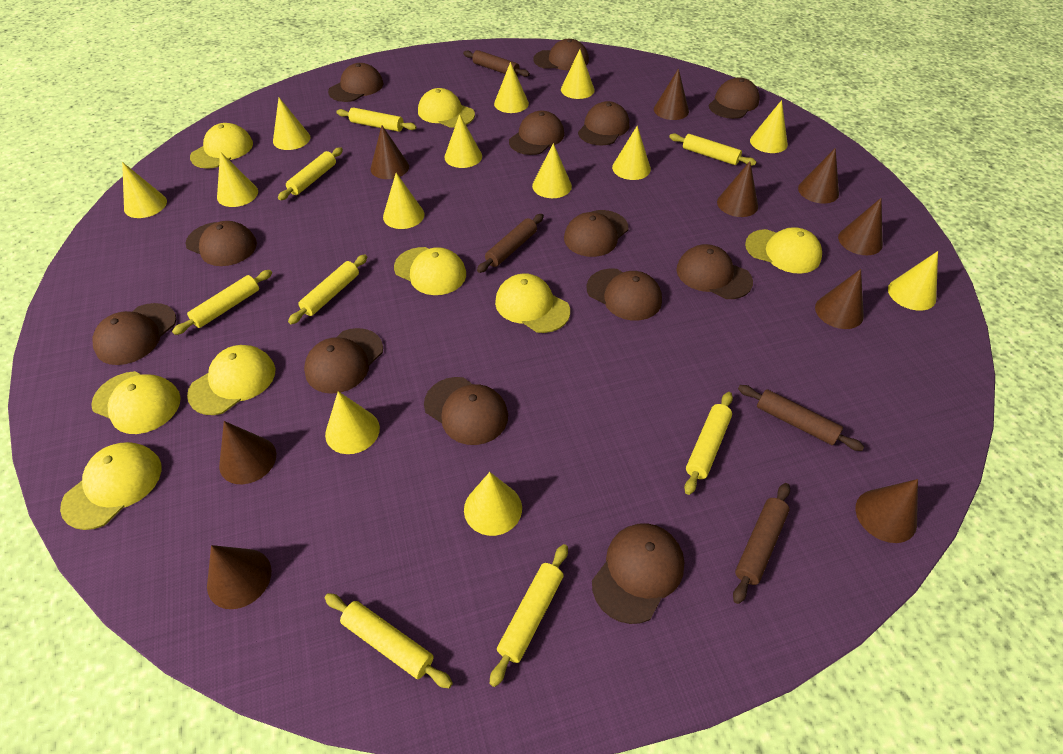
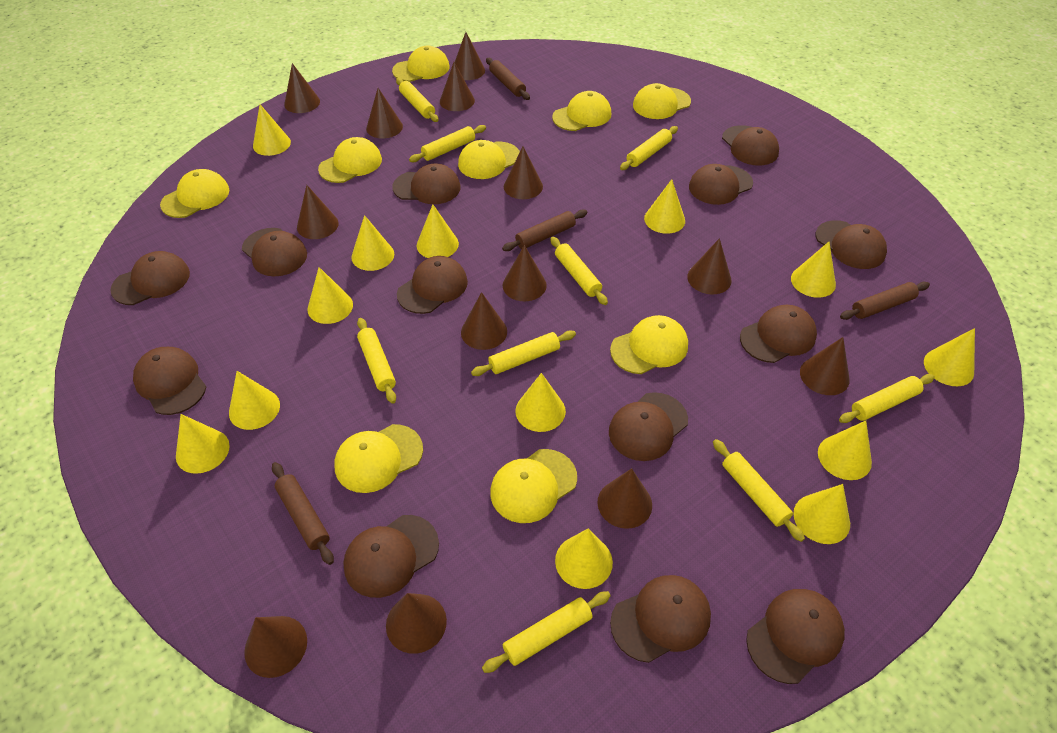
brown cone: [207,545,271,609] [219,421,276,484] [370,126,409,179] [654,68,689,120] [717,161,758,217] [798,148,839,203] [815,269,864,329] [838,198,883,255] [855,479,918,543] = 9 -> [244,616,307,678] [284,63,320,113] [297,185,339,239] [366,88,403,138] [386,593,447,654] [440,62,475,111] [455,32,485,80] [461,292,507,350] [503,245,547,301] [504,147,543,199] [598,468,652,529] [687,238,731,294] [800,337,850,395] = 13
yellow cap: [60,442,162,530] [91,371,181,434] [187,345,275,415] [190,123,253,169] [394,247,466,295] [418,88,475,128] [495,273,570,333] [745,227,822,273] = 8 -> [160,169,229,218] [318,137,382,183] [334,424,423,493] [392,46,450,82] [458,140,520,179] [490,449,577,523] [552,91,611,131] [610,315,688,374] [633,83,691,119] = 9
yellow rolling pin: [172,270,272,335] [278,147,343,200] [288,255,367,324] [325,593,453,688] [336,108,416,132] [490,544,568,687] [669,133,756,166] [684,392,733,495] = 8 -> [357,318,396,404] [396,78,439,122] [409,125,486,162] [471,330,576,376] [482,591,611,673] [550,237,608,305] [620,126,678,170] [713,439,805,542] [839,374,935,423] = 9

